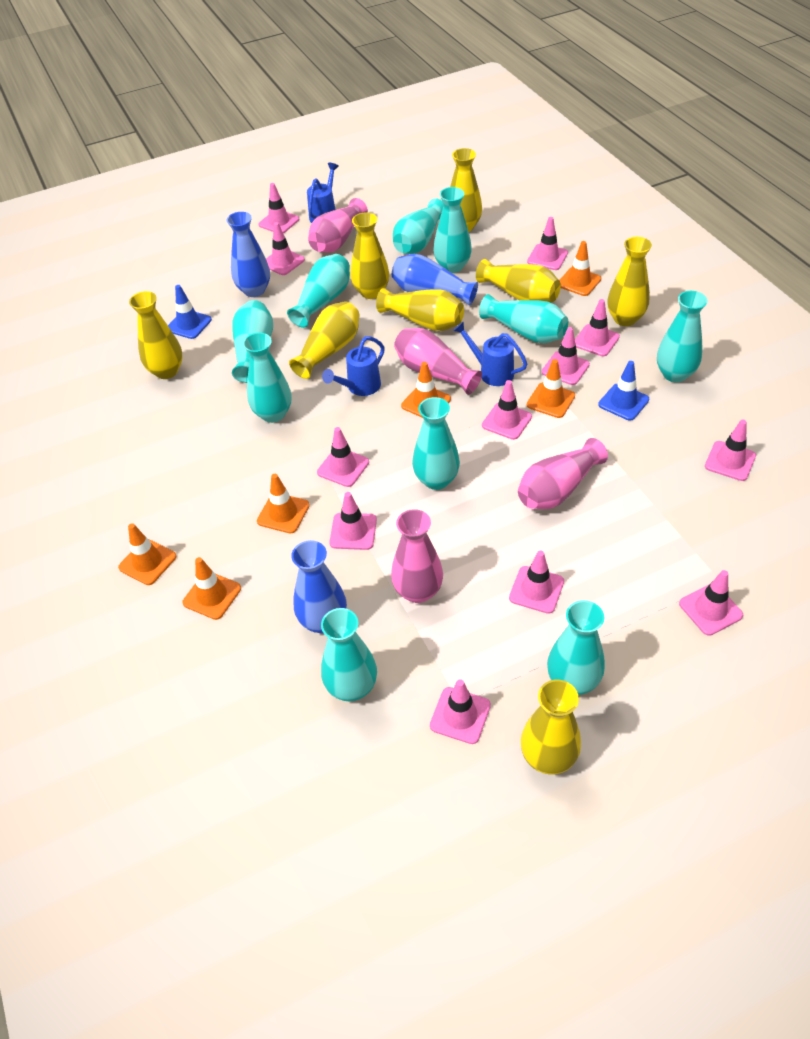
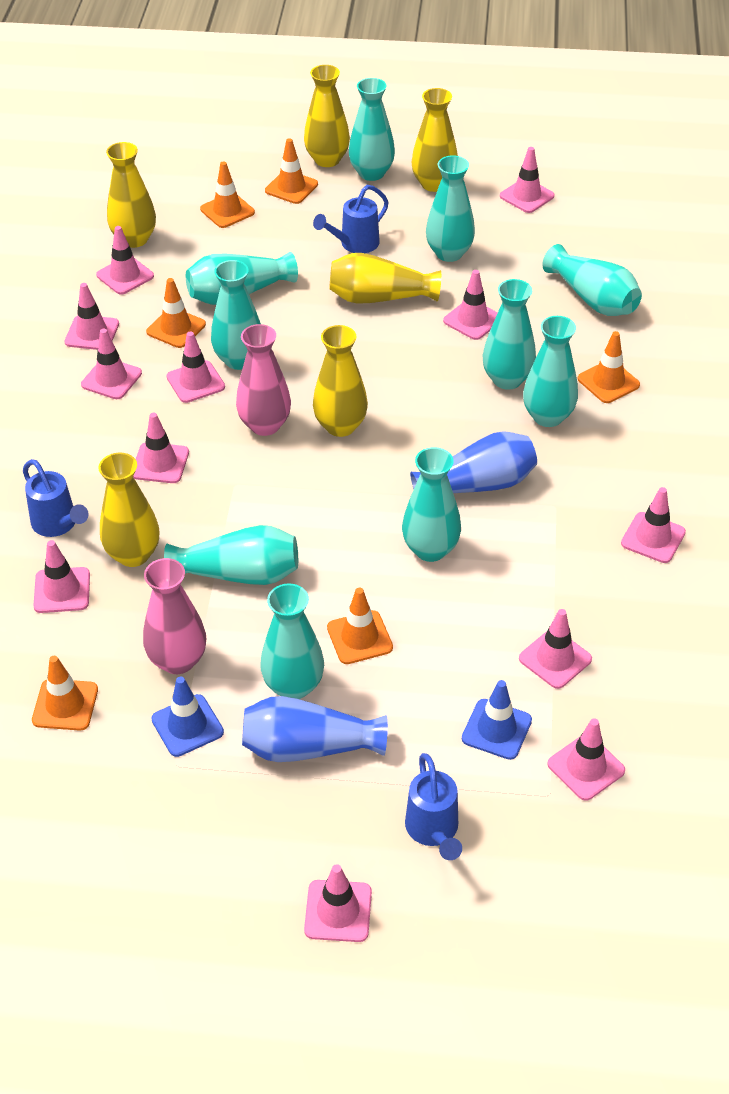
blue vase: [227,212,270,297] [291,540,347,634] [392,254,478,306] = 3 -> [242,696,388,762] [410,431,537,493] = 2
pink vase: [308,198,368,253] [391,509,443,603] [394,328,482,395] [518,438,608,509] = 4 -> [143,558,206,674] [236,324,291,436] = 2
yellow vase: [129,291,183,379] [289,301,360,379] [351,213,389,299] [376,288,464,331] [450,148,482,232] [476,259,561,303] [521,680,581,774] [608,237,652,326] = 8 -> [98,453,160,567] [106,142,156,248] [304,65,350,167] [313,325,368,437] [329,253,441,304] [412,88,458,192] = 6

